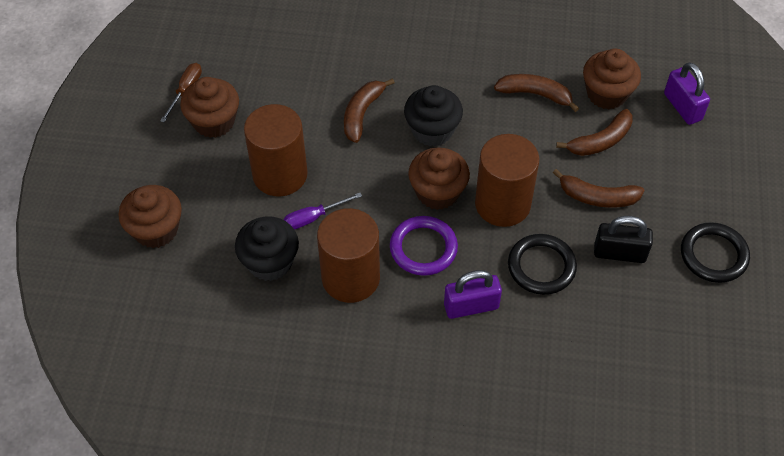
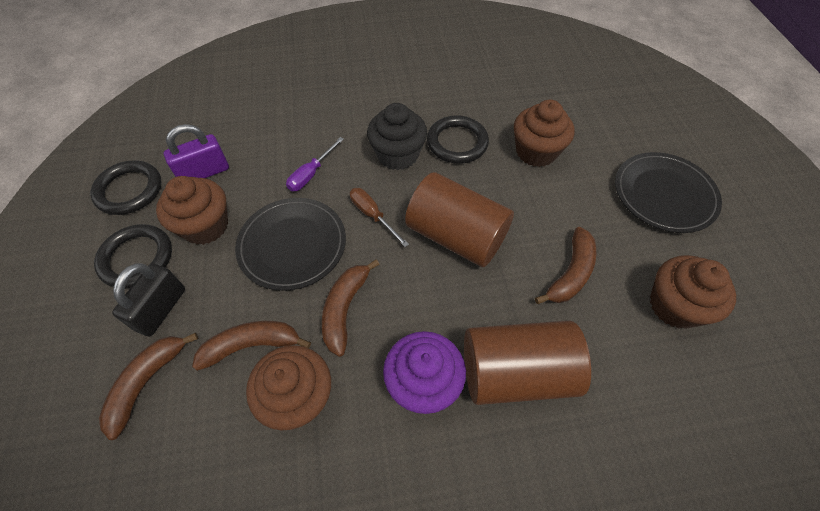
black cupcake: [235,216,299,281] [404,85,463,146] = 2 -> [367,103,427,170] = 1
black plate: none = 0 -> [235,198,346,291] [615,152,722,233] = 2
black ring: [508,234,577,295] [681,222,750,283] = 2 -> [90,160,162,215] [94,224,172,289] [427,115,489,164] = 3
brown cylinder: [244,104,308,196] [317,208,380,303] [475,134,540,227] = 3 -> [405,172,514,267] [464,320,591,405] = 2
purple cupcake: none = 0 -> [383,331,466,414] = 1
purple padlock: [444,270,502,319] [664,62,710,125] = 2 -> [164,124,229,178] = 1
purple ring: [390,216,458,276] = 1 -> none = 0

